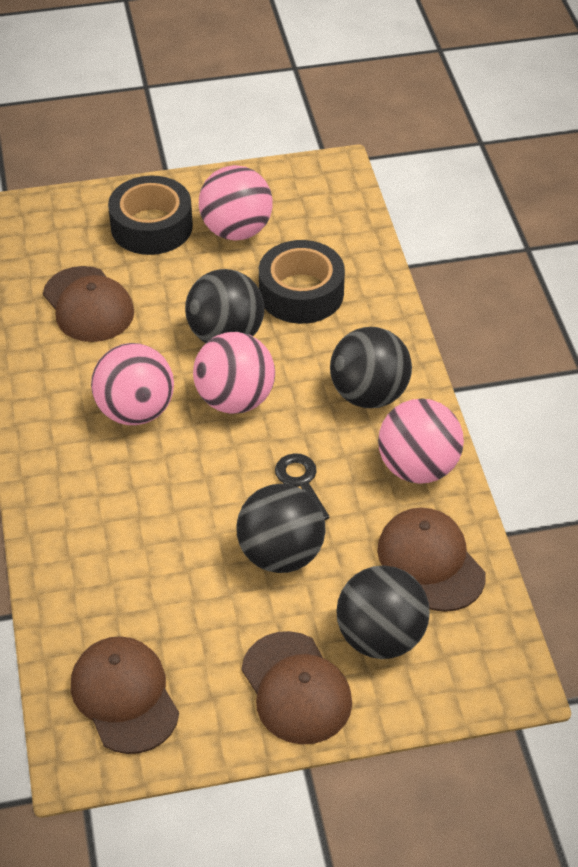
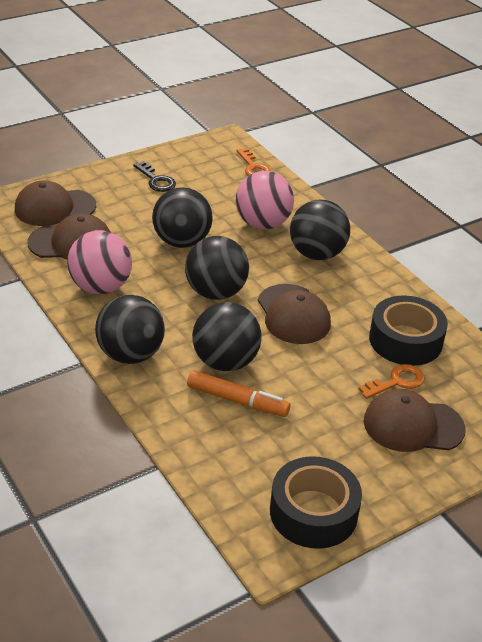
black ball: [185,269,264,343] [236,484,326,573] [330,327,412,408] [336,565,430,659] = 4 -> [95,295,165,364] [152,187,213,248] [185,236,249,300] [192,302,262,371] [290,200,350,260] = 5
orange key: none = 0 -> [237,148,271,176] [358,364,425,399] = 2
orange marker: none = 0 -> [187,370,290,417] = 1
pink ball: [91,343,174,425] [193,332,275,414] [199,165,273,240] [378,399,464,484] = 4 -> [67,230,132,294] [236,171,294,230] = 2

